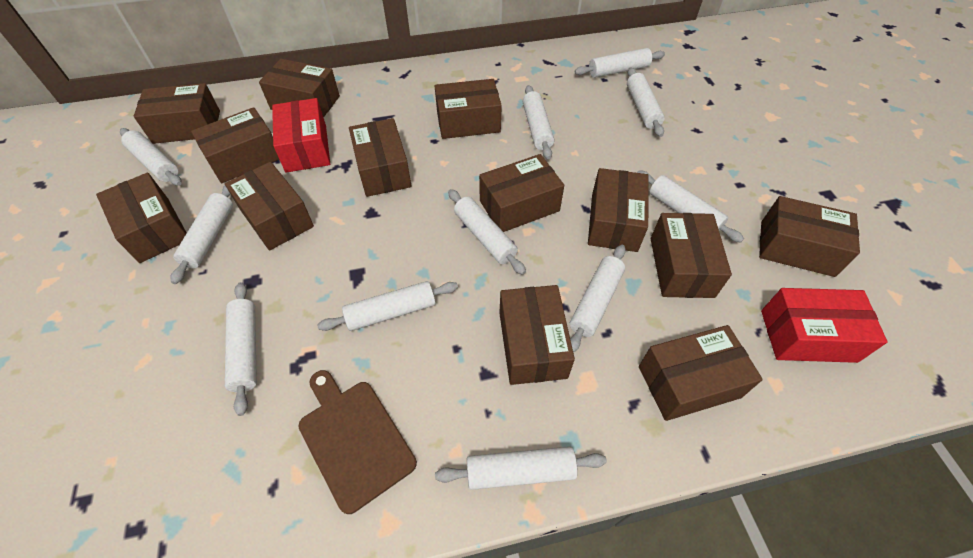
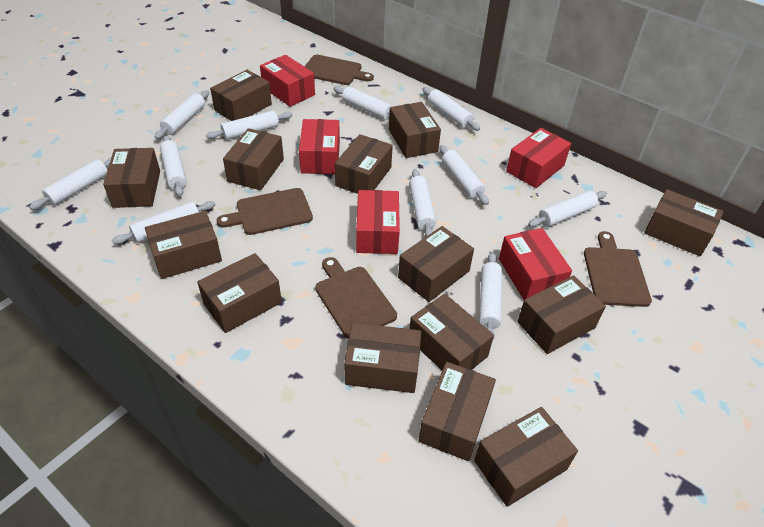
brown box: [96,173,187,263] [134,83,220,144] [191,107,279,183] [225,162,314,250] [259,59,340,118] [349,118,411,197] [435,79,502,139] [479,154,564,232] [499,285,575,385] [588,168,649,252] [639,325,763,421] [651,213,732,298] [759,196,860,277] = 13 -> [103,148,160,208] [145,211,222,279] [197,253,282,333] [210,70,272,121] [223,128,284,190] [335,134,393,194] [344,323,421,393] [389,102,441,158] [398,226,474,302] [410,294,494,370] [419,362,496,461] [474,407,578,507] [517,275,606,354] [644,189,724,256] = 14
brown cutting board: [298,370,417,514] = 1 -> [217,188,313,235] [304,55,374,85] [315,257,397,339] [584,231,652,307] = 4
red box: [272,98,330,173] [761,288,887,363] = 2 -> [260,55,315,107] [299,119,340,174] [356,190,400,254] [499,228,572,300] [506,128,571,188] = 5

